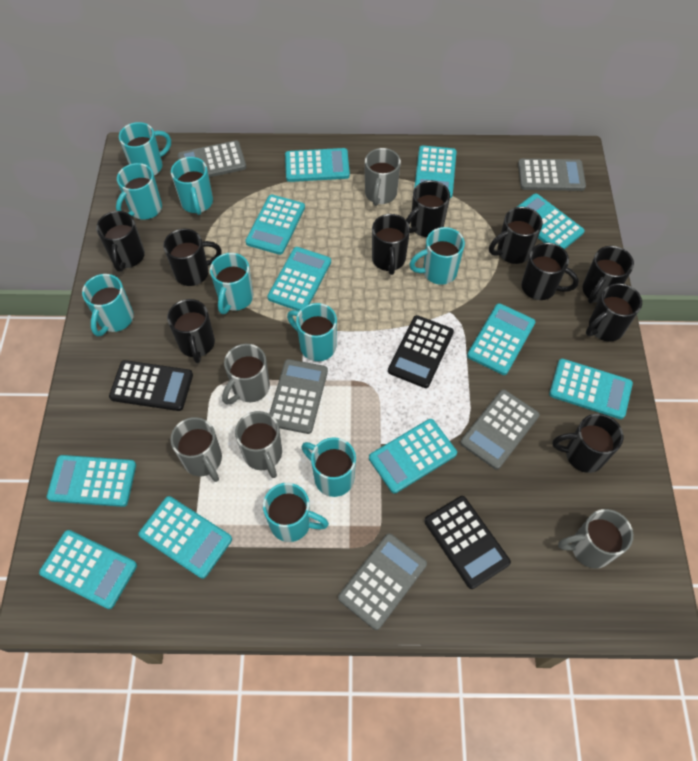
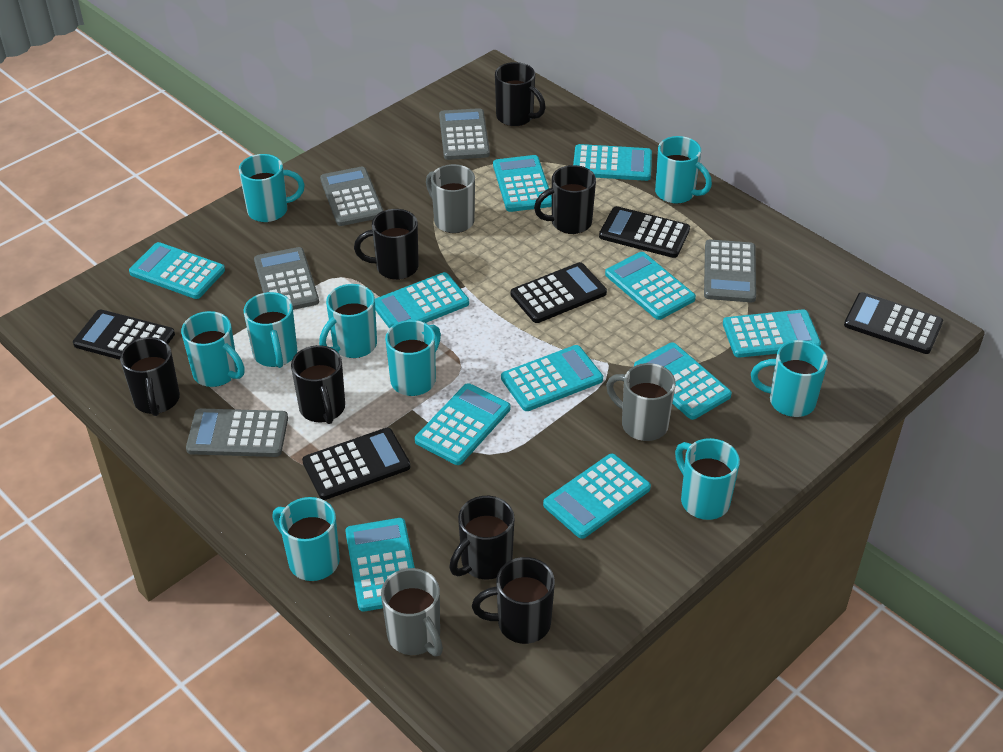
black calculator: [109,360,193,411] [388,315,454,388] [424,496,511,589] = 3 -> [73,309,175,360] [302,428,410,500] [511,262,607,323] [599,206,690,258] [844,292,943,354] = 5
black mug: [96,211,145,272] [163,229,222,286] [167,299,215,363] [372,214,410,275] [406,181,450,237] [489,207,543,264] [521,243,579,300] [552,414,623,473] [582,246,634,304] [586,283,642,341] = 10 -> [120,337,180,416] [291,345,345,424] [354,209,419,280] [449,496,514,579] [472,557,555,644] [495,62,545,126] [534,165,596,234] = 7
grey mug: [170,417,222,482] [222,344,270,405] [235,411,282,478] [365,148,401,206] [558,509,633,568] = 5 -> [381,568,443,656] [426,164,475,233] [606,363,676,441] = 3

